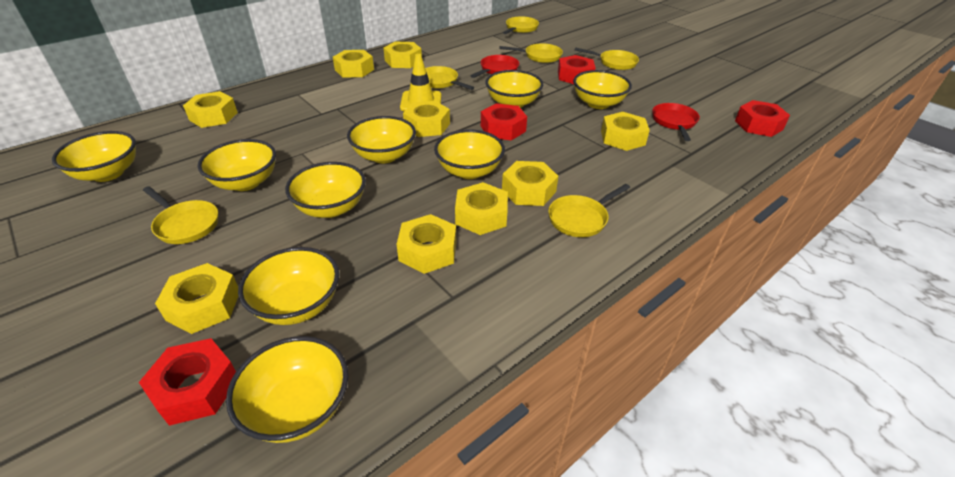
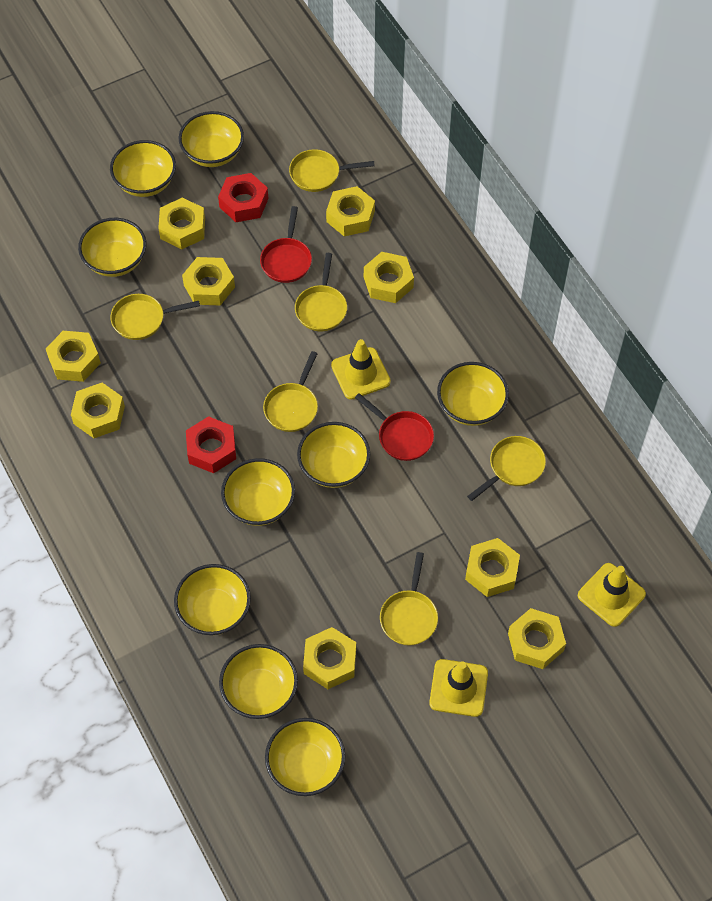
red nut: [139,338,236,426] [481,103,527,140] [558,55,596,84] [735,100,790,137] = 4 -> [186,416,236,473] [218,173,268,222] = 2
yellow traffic cone: [400,54,441,111] = 1 -> [331,339,391,400] [429,659,488,717] [578,563,646,627] = 3

